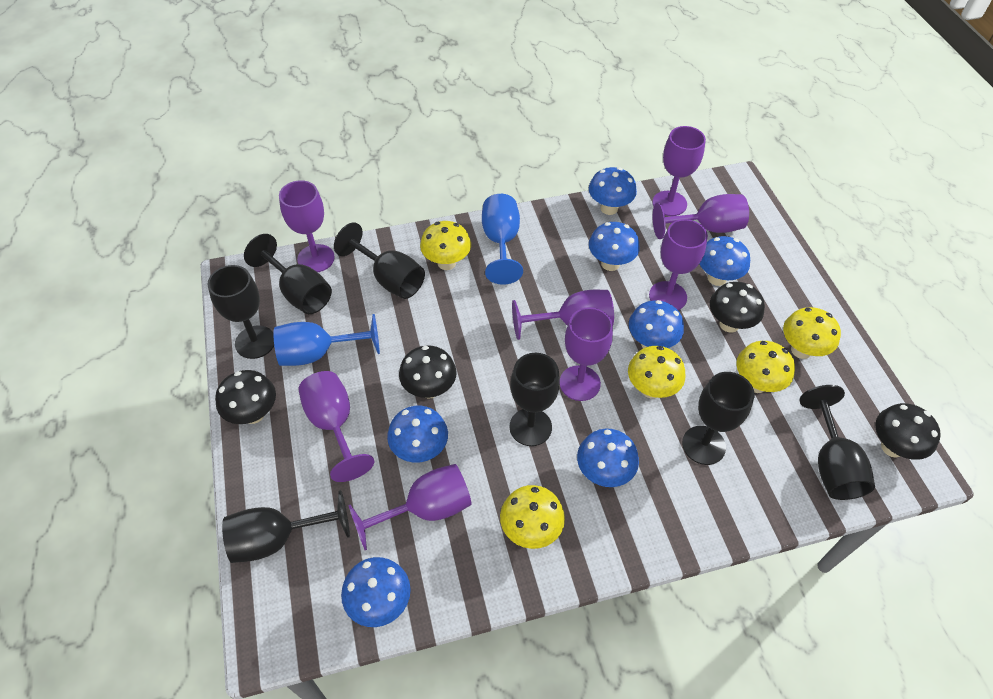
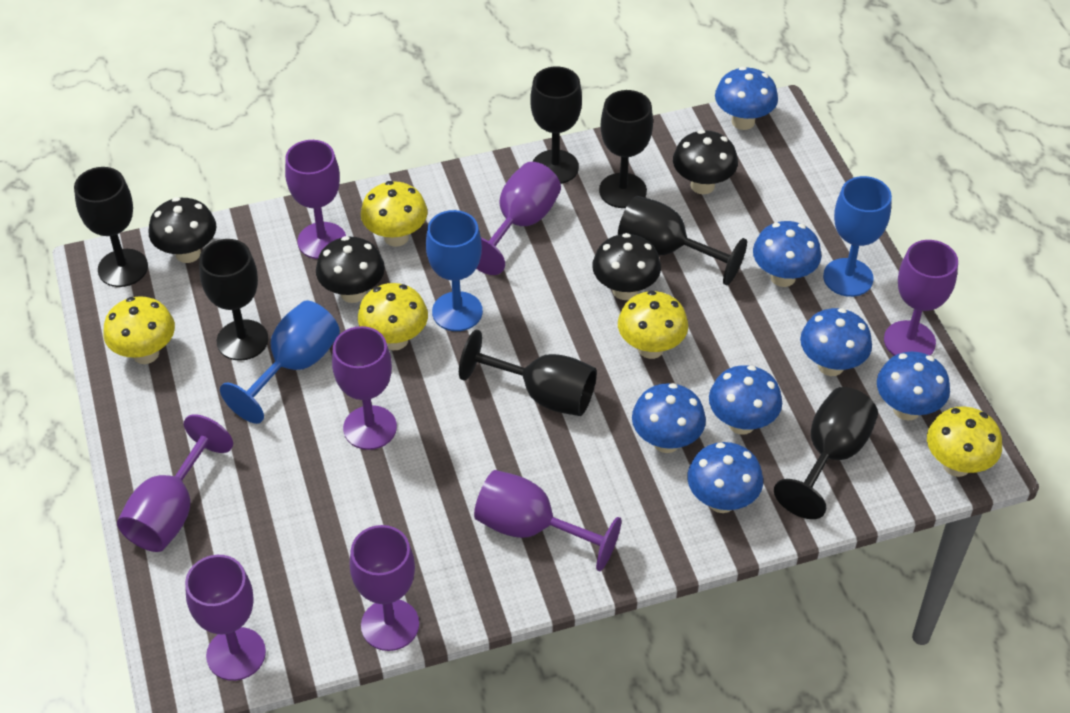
blue goblet: [273,314,380,366] [482,194,523,285] = 2 -> [220,301,340,424] [426,210,483,331] [823,176,892,297] = 3

